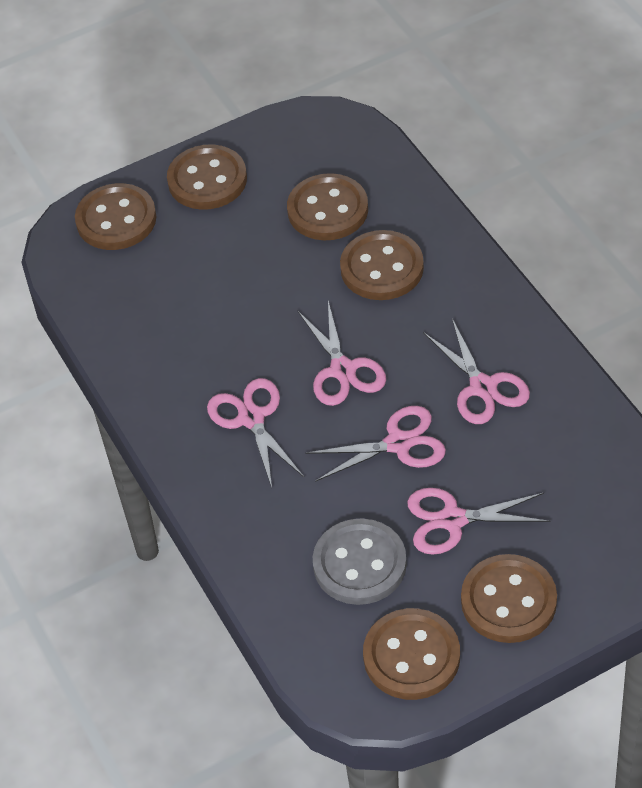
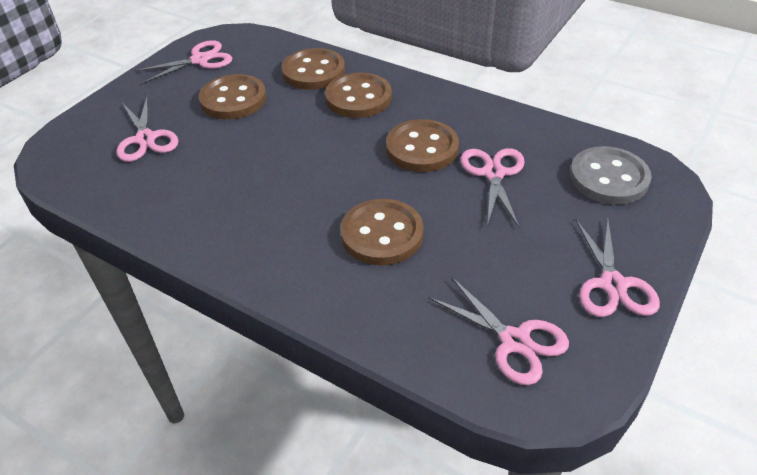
brown button: [75,183,157,250] [167,144,247,210] [287,173,368,240] [340,230,424,300] [363,608,460,700] [461,554,557,643] = 6 -> [199,74,266,119] [282,48,345,90] [325,72,392,118] [340,199,424,265] [386,119,459,172] = 5

